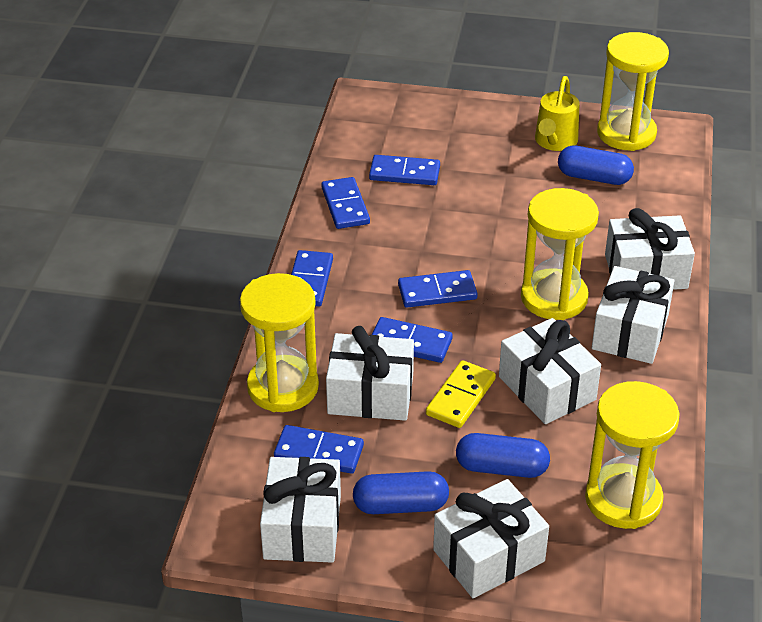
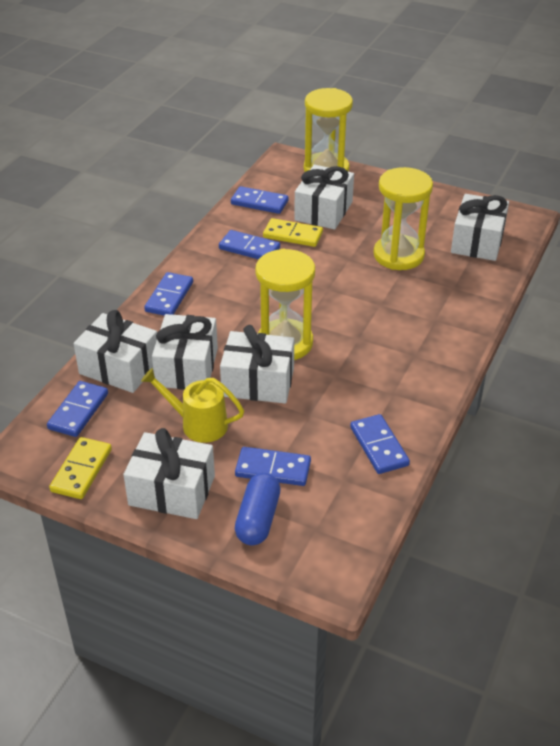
blue capsule: [353,471,449,514] [456,433,550,478] [558,146,634,185] = 3 -> [235,473,281,545] = 1
yellow domino: [426,360,496,428] = 1 -> [49,437,112,499] [263,218,323,247] = 2
yellow hourglass: [240,273,319,412] [521,188,599,320] [585,381,680,529] [597,32,669,151] = 4 -> [255,249,315,360] [304,88,353,172] [373,167,433,270] = 3

